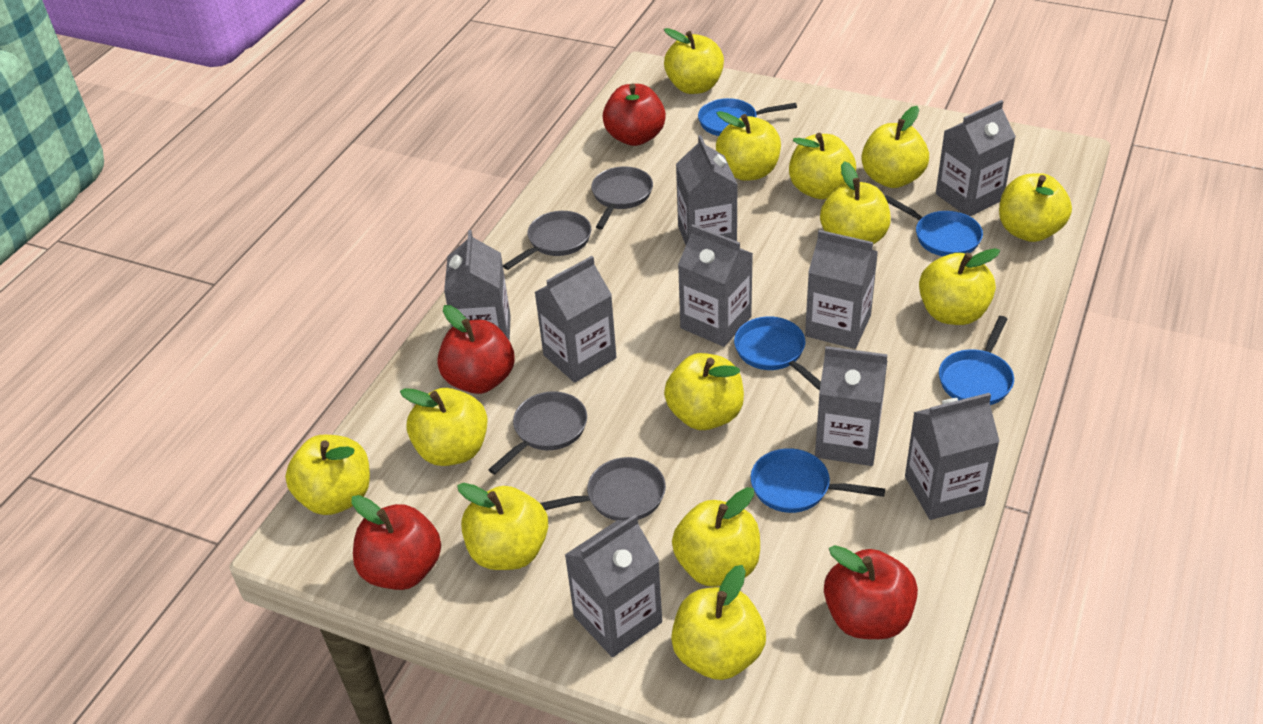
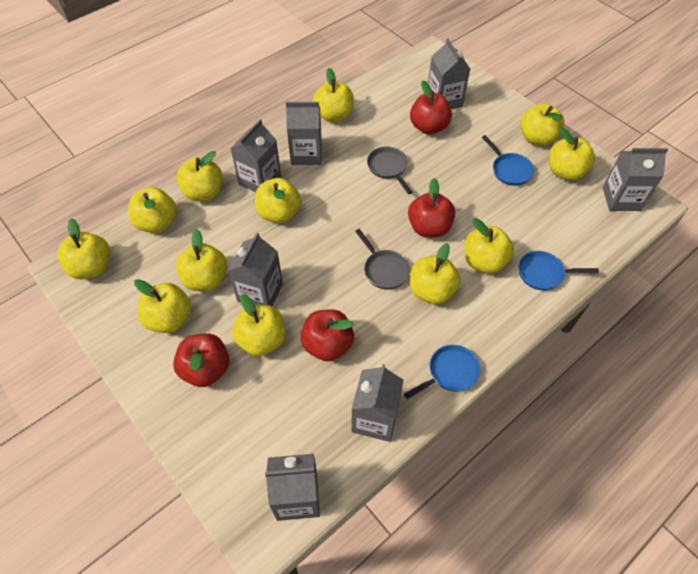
blue pan: [698,98,797,136] [734,316,821,390] [751,448,885,513] [885,195,983,256] [939,316,1014,405] = 5 -> [404,345,481,399] [482,135,534,186] [519,251,599,290] = 3
grey carton: [444,230,511,341] [535,256,617,383] [565,514,662,657] [676,135,738,245] [678,224,753,347] [805,230,878,349] [815,346,888,466] [905,393,1000,520] [936,100,1016,216] = 9 -> [227,233,283,306] [230,119,281,193] [265,454,320,521] [286,102,322,165] [352,364,404,442] [428,38,470,109] [603,148,668,211] = 7
grey pan: [488,391,587,474] [503,211,591,270] [540,457,666,521] [591,166,653,229] = 4 -> [355,229,410,290] [367,147,412,194] = 2
yellow apple: [285,435,370,515] [400,388,488,466] [457,483,548,570] [664,28,724,94] [664,353,744,430] [671,565,766,680] [672,487,760,587] [716,111,781,181] [789,133,856,199] [820,161,891,244] [861,106,929,188] [919,248,1000,325] [999,173,1072,242] = 13 -> [57,218,110,279] [128,187,177,233] [134,279,192,333] [176,229,227,291] [177,151,223,201] [232,294,286,356] [255,178,301,223] [313,68,354,122] [410,243,461,304] [464,218,514,274] [521,103,565,146] [549,128,595,181] = 12

